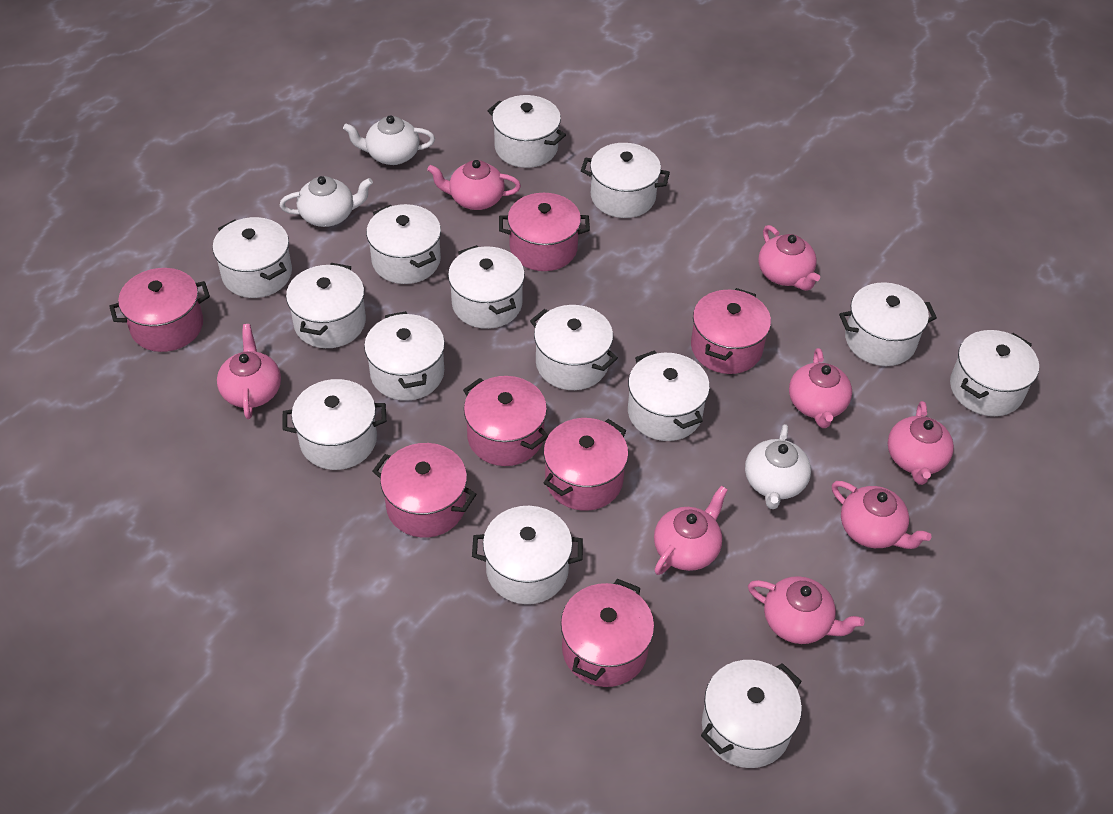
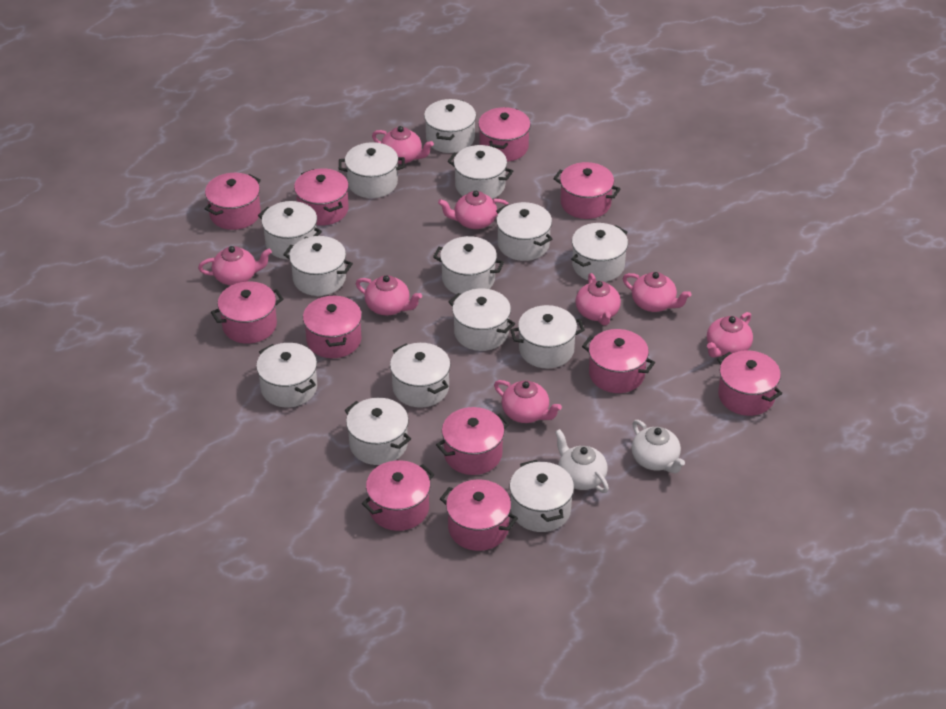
pink pot: [109,268,210,352] [373,443,476,538] [463,376,548,466] [499,193,590,271] [544,418,628,511] [561,579,654,687] [691,288,771,374] = 7 -> [204,173,261,230] [211,282,283,344] [294,168,349,225] [303,294,362,358] [362,460,434,531] [436,407,510,475] [440,479,518,551] [478,107,531,162] [553,162,620,219] [582,329,655,393] [717,350,782,416] = 11
white teapot: [280,176,373,227] [343,115,435,165] [745,424,811,509] = 3 -> [555,429,609,493] [632,420,685,473] = 2

